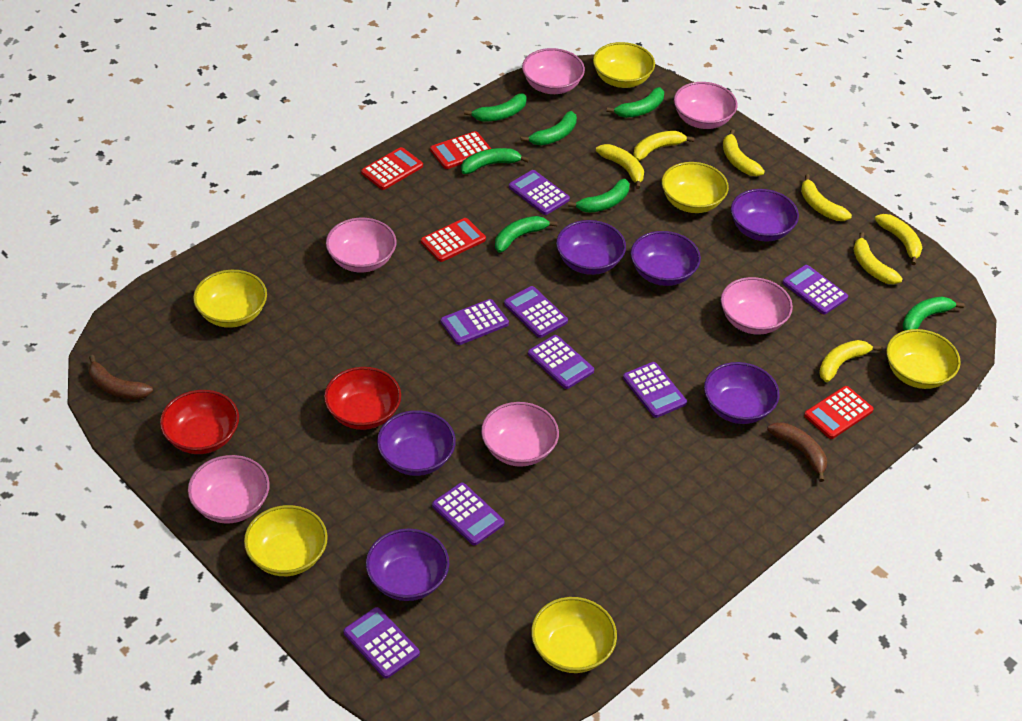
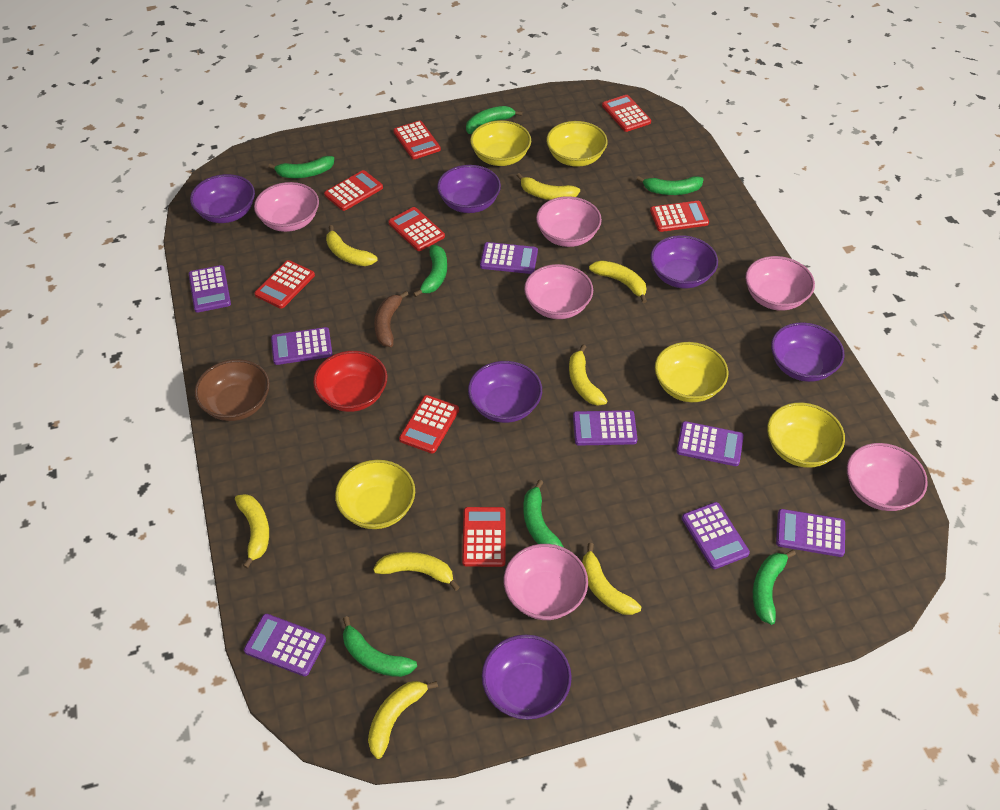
brown banana: [88,355,153,399] [767,422,827,482] = 2 -> [374,291,409,347] = 1
brown bowl: none = 0 -> [194,359,270,421] = 1
red bowl: [160,390,239,454] [324,367,401,430] = 2 -> [313,351,387,412] = 1
red calculator: [361,147,423,190] [421,218,486,262] [430,131,491,169] [804,386,874,439] = 4 -> [254,260,315,309] [324,170,383,211] [388,207,445,251] [393,121,441,159] [399,395,459,453] [462,507,506,567] [602,95,651,132] [650,201,709,232] = 8
yellow banana: [596,144,644,189] [633,131,694,161] [723,129,765,176] [801,174,852,221] [819,340,881,382] [853,232,903,284] [875,214,922,265] = 7 -> [235,494,269,569] [326,225,378,266] [368,681,438,759] [373,552,460,591] [517,173,580,200] [569,345,607,406] [582,543,642,615] [589,260,647,303] = 8
yellow bowl: [193,270,267,328] [244,505,328,576] [531,597,617,673] [593,42,655,88] [662,162,729,213] [886,329,961,389] = 6 -> [335,460,415,529] [470,120,531,166] [546,121,608,167] [655,342,728,402] [767,403,845,468] = 5

